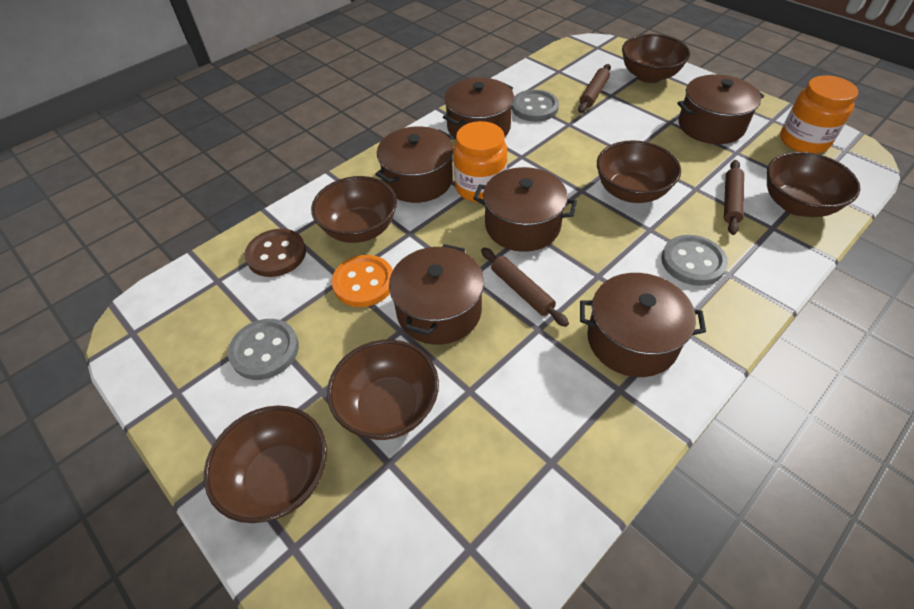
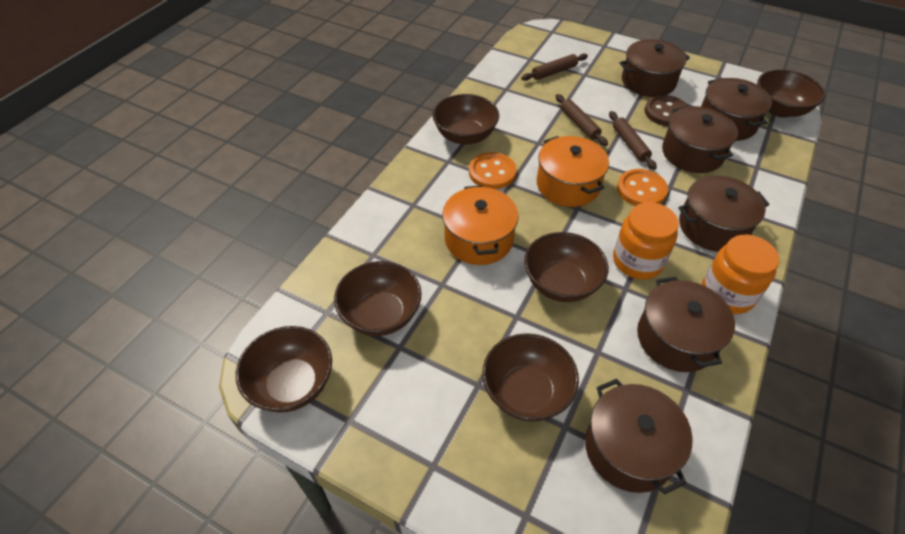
grey button: [228,319,299,380] [512,90,559,122] [661,235,728,286] = 3 -> none = 0
orange button: [332,255,393,307] = 1 -> [469,152,517,189] [617,169,668,206] = 2
orange pot: none = 0 -> [442,185,519,265] [537,136,609,207] = 2

